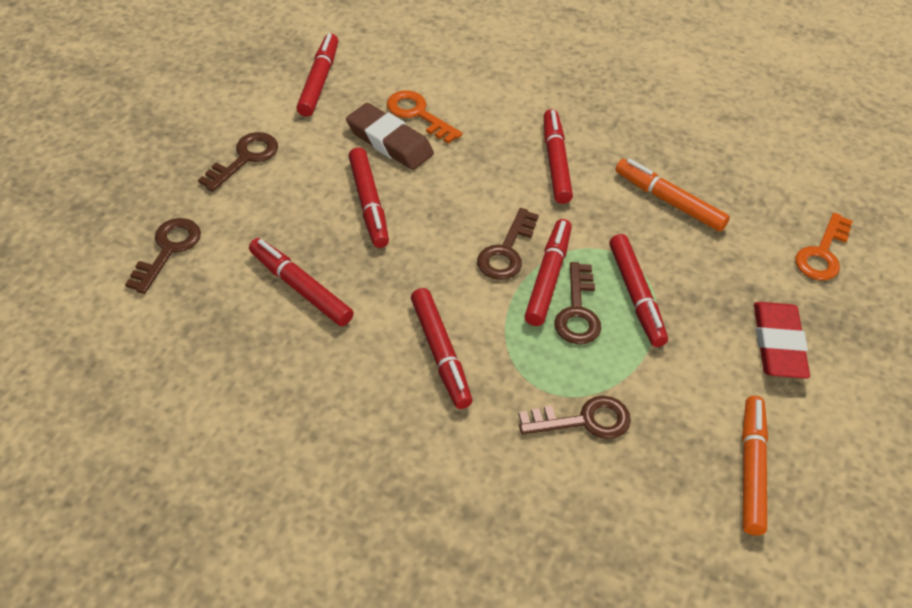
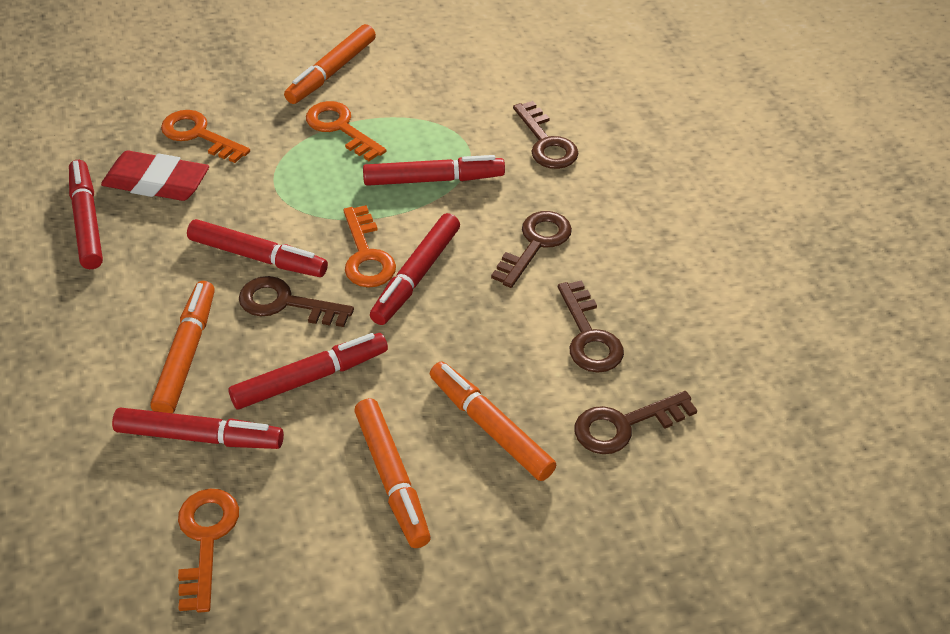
brown eraser: [346,103,434,170] = 1 -> none = 0
orange key: [387,90,462,144] [795,213,853,280] = 2 -> [161,110,250,163] [178,489,239,613] [306,101,386,161] [343,205,396,288] = 4
orange marker: [615,159,730,232] [742,396,768,536] = 2 -> [150,281,215,413] [284,24,376,104] [354,398,431,548] [430,361,556,481] = 4
red marker: [249,238,354,326] [297,33,338,117] [348,147,389,248] [411,288,472,409] [525,219,572,326] [544,109,573,204] [609,234,668,347] = 7 -> [69,160,103,269] [112,407,284,449] [187,219,328,277] [228,333,388,409] [363,155,505,186] [370,213,460,325] = 6

